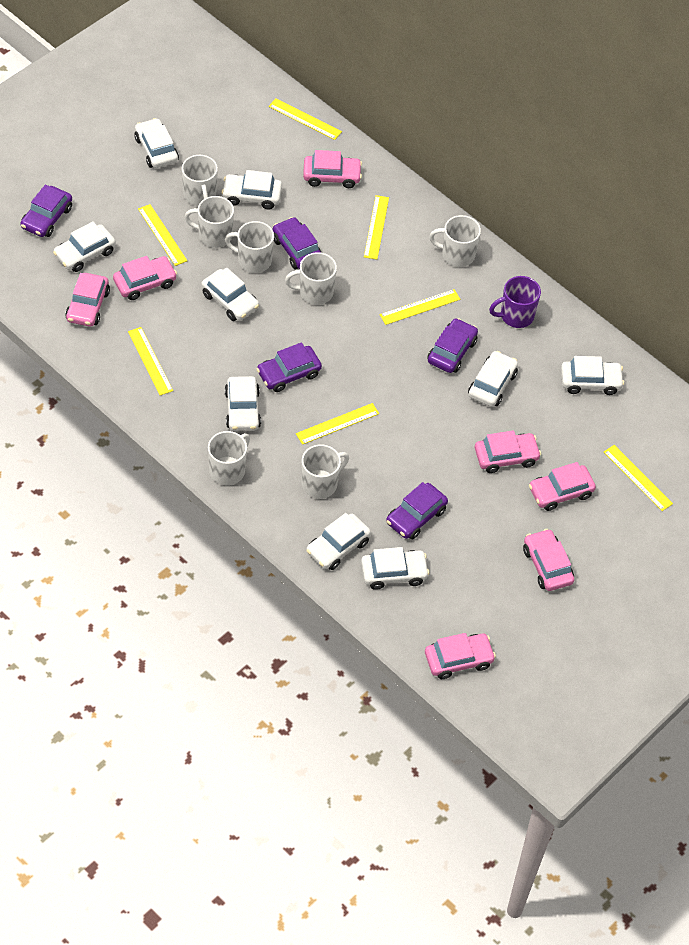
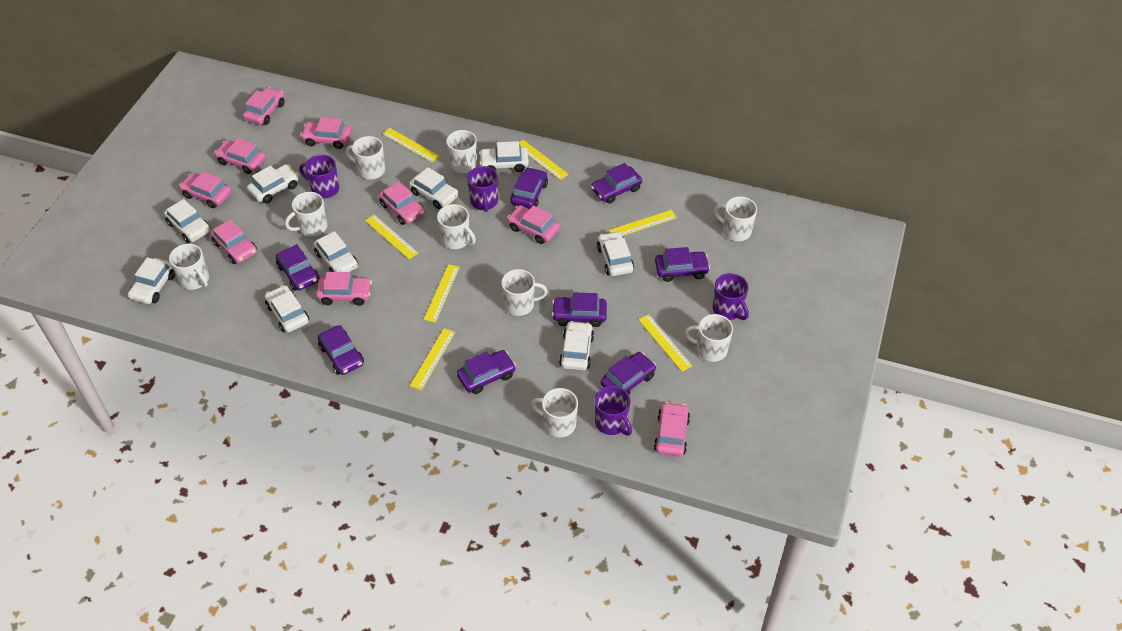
pink car: [65,273,110,327] [113,256,177,300] [303,150,362,188] [425,633,496,679] [475,430,541,473] [523,529,574,591] [529,462,596,511] = 7 -> [179,172,232,208] [210,219,257,264] [214,138,266,174] [243,87,285,125] [300,117,352,149] [316,272,372,306] [379,181,425,225] [507,205,560,244] [654,402,690,457] = 9
purple car: [20,184,72,237] [257,342,322,392] [273,217,322,269] [386,482,448,539] [427,318,478,373] = 5 -> [276,244,319,291] [318,325,364,375] [457,350,516,394] [510,167,548,209] [552,293,607,327] [591,163,642,204] [600,352,656,395] [655,247,710,282] = 8
purple mug: [489,276,541,328] = 1 -> [299,155,339,198] [467,166,498,212] [594,386,632,436] [713,273,749,320] = 4
white mug: [182,155,218,206] [185,196,234,248] [208,431,250,485] [225,221,274,273] [285,252,337,305] [302,445,349,499] [429,215,481,267] = 7 -> [169,244,209,290] [285,192,328,236] [346,136,385,179] [437,204,476,249] [446,130,477,173] [501,269,548,316] [531,388,578,437] [684,314,733,362] [714,196,757,241] = 9

